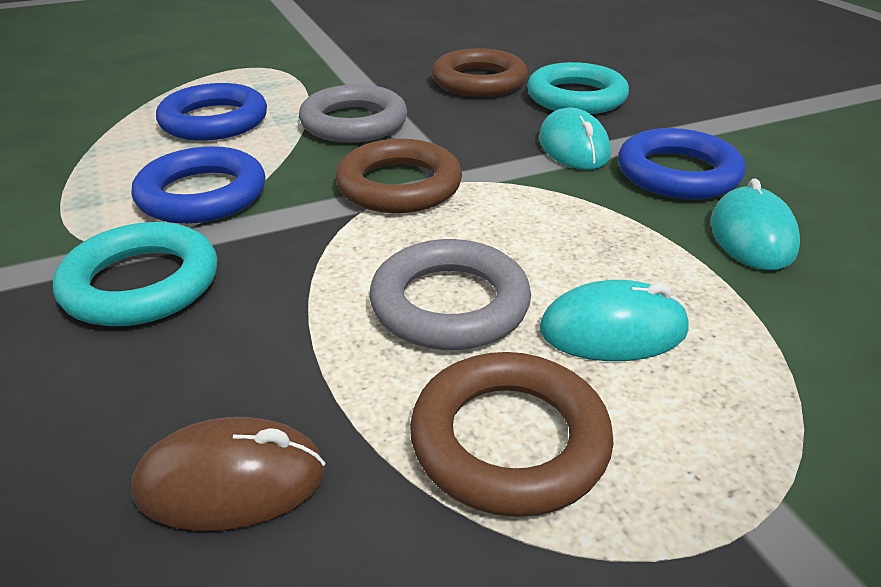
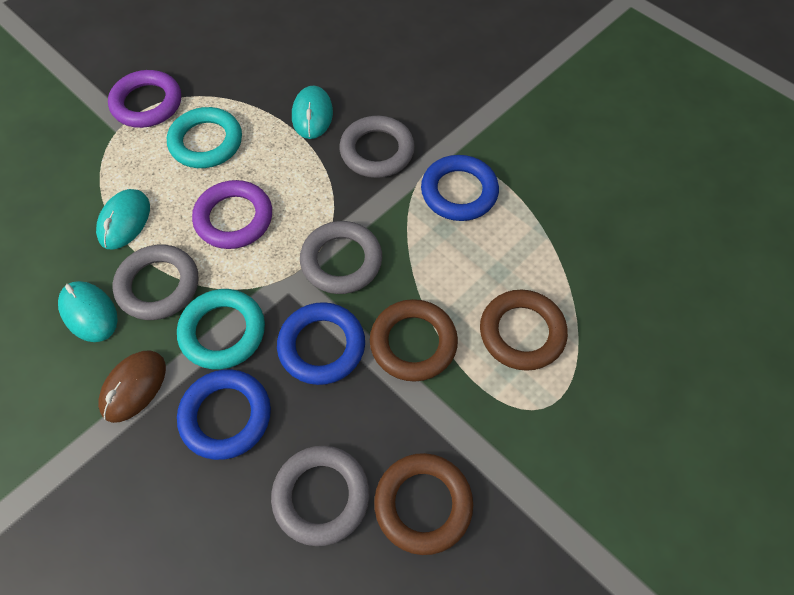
grey ring: [299,84,408,143] [369,239,531,350] = 2 -> [113,245,198,320] [271,446,370,546] [300,221,382,294] [339,116,415,178] = 4
purple ring: none = 0 -> [108,70,181,128] [192,180,272,249] = 2

